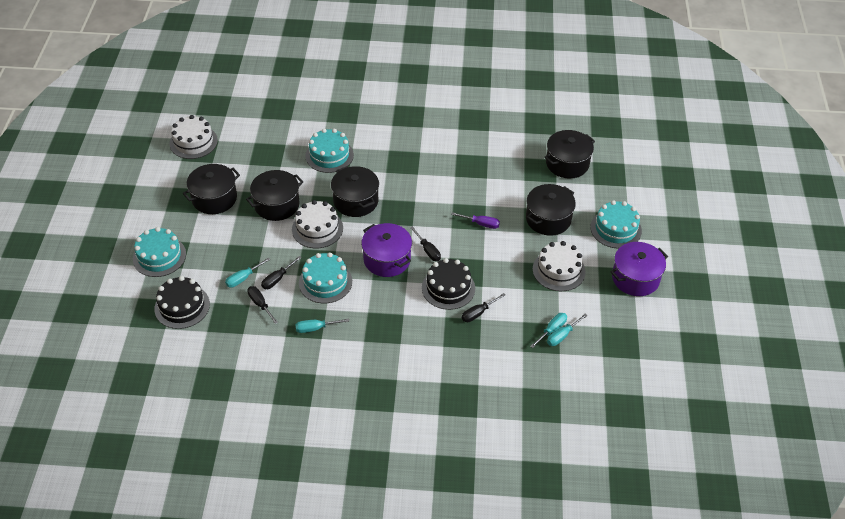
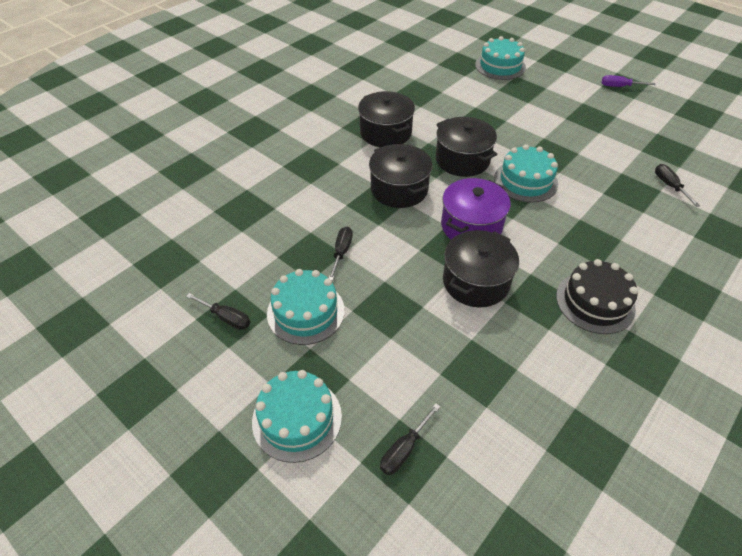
black cake: [154,276,210,329] [422,258,475,310] = 2 -> [556,259,638,334] = 1
black pot: [183,164,240,214] [246,170,303,221] [331,166,379,217] [526,184,576,236] [544,130,595,178] = 5 -> [358,91,415,147] [369,144,432,208] [436,117,497,177] [443,230,519,307] = 4
purple pot: [361,223,412,277] [610,242,668,296] = 2 -> [441,178,511,240] = 1
turquoise screwdriver: [225,257,271,288] [295,319,349,333] [530,313,567,348] [547,314,588,346] = 4 -> none = 0
white cake: [169,115,218,159] [292,200,343,248] [533,241,586,291] = 3 -> none = 0

